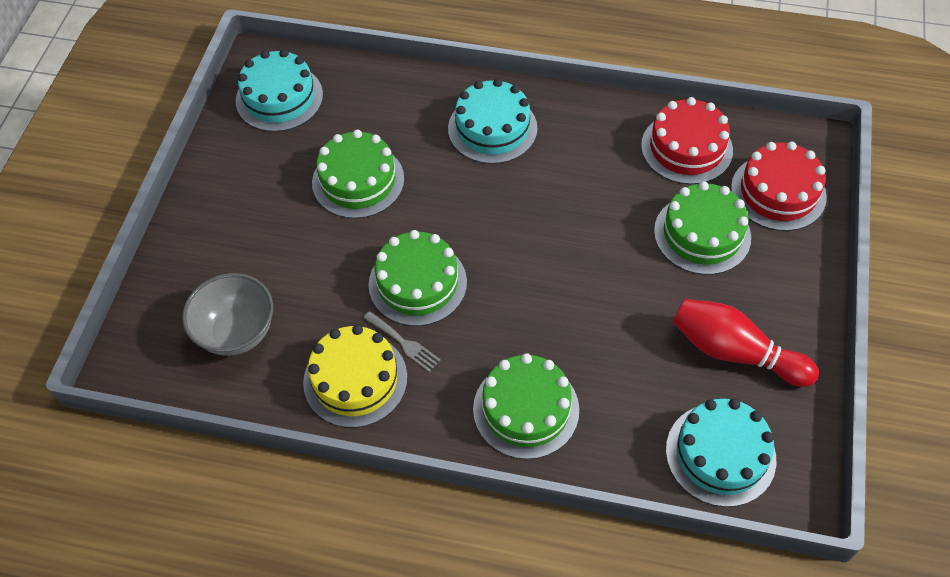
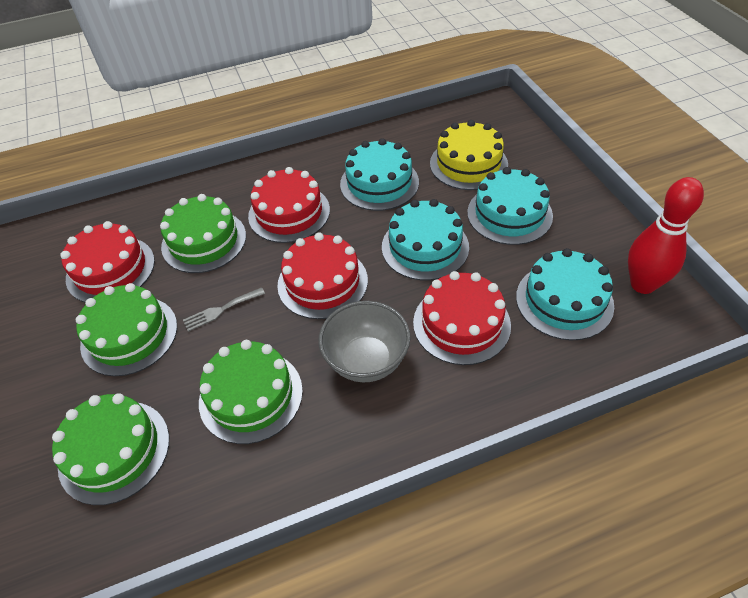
red cake: [641,97,733,185] [731,141,827,231] = 2 -> [60,221,155,302] [248,167,330,243] [277,233,368,319] [413,271,511,365] = 4
turquoise cake: [236,49,323,132] [448,79,537,164] [666,399,776,507] = 3 -> [340,138,419,211] [382,199,469,281] [467,167,553,245] [516,248,614,340] = 4

